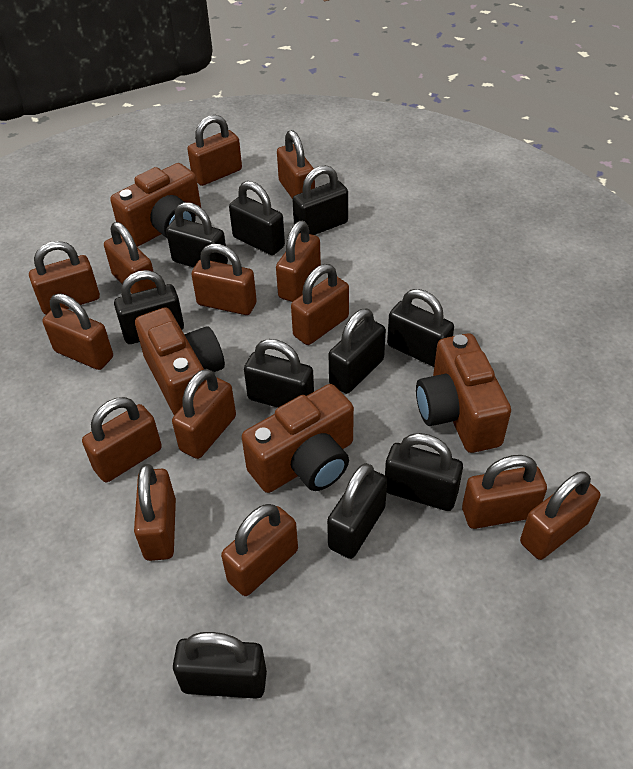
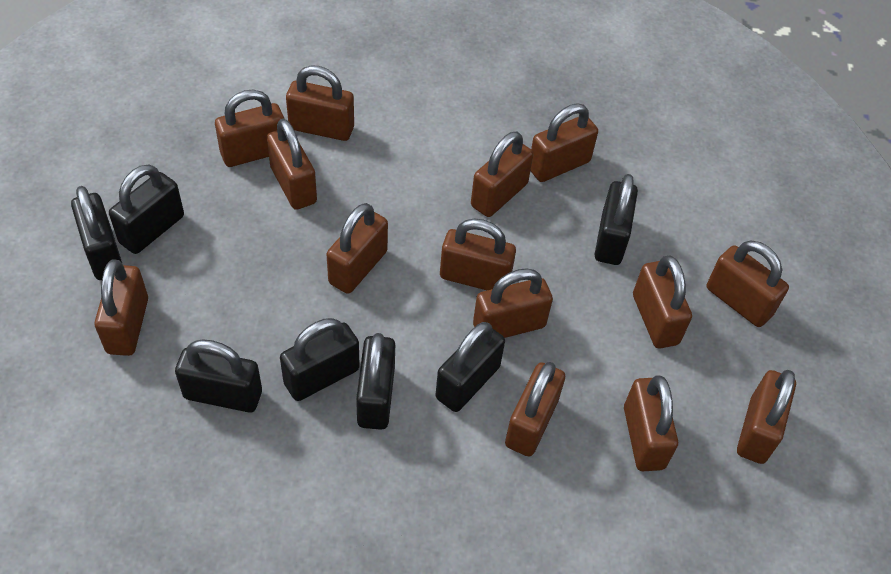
black padlock: [114,270,184,344] [166,202,228,268] [173,632,267,699] [229,181,285,255] [244,339,314,408] [293,165,348,235] [327,463,387,559] [329,308,386,394] [385,433,463,511] [387,289,454,367] = 10 -> [71,186,122,280] [109,164,184,254] [175,339,262,413] [280,318,360,401] [356,333,395,430] [435,322,505,412] [595,174,638,265] = 7
brown camera: [110,163,201,247] [135,307,225,415] [242,384,354,493] [416,333,511,453] = 4 -> none = 0

